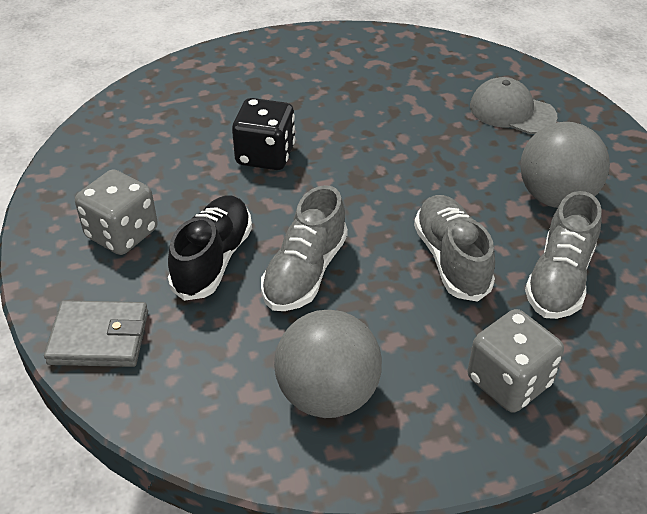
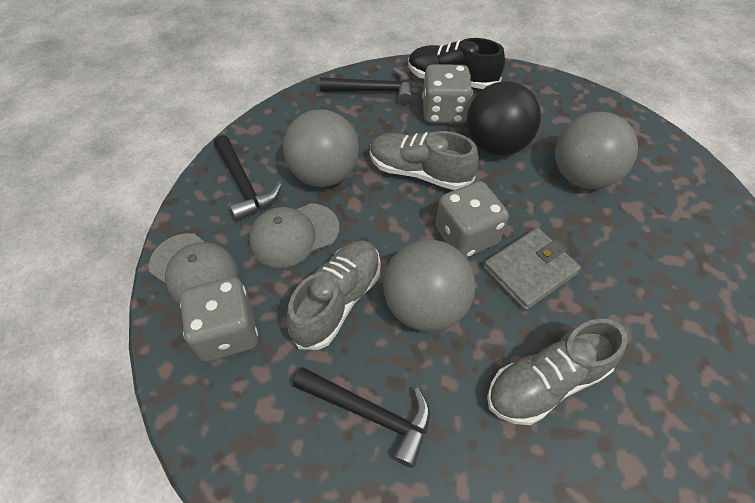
black ball: none = 0 -> [467,81,541,156] = 1
black dice: [232,98,295,170] = 1 -> none = 0
black hammer: none = 0 -> [214,135,281,221] [293,367,430,468] [320,68,412,104] = 3
grey ball: [274,310,382,418] [520,122,610,208] = 2 -> [283,109,359,187] [383,239,476,332] [555,112,638,189] = 3
grey cap: [470,77,558,134] = 1 -> [149,233,238,304] [249,203,339,268] = 2
grey dice: [75,169,158,255] [467,309,564,413] = 2 -> [180,277,258,362] [422,64,473,124] [436,181,509,258] = 3

